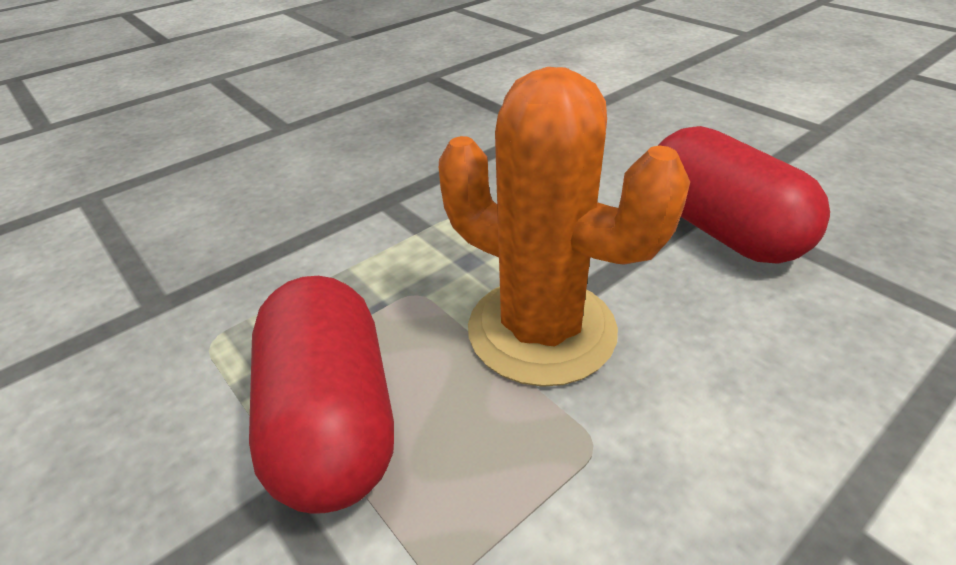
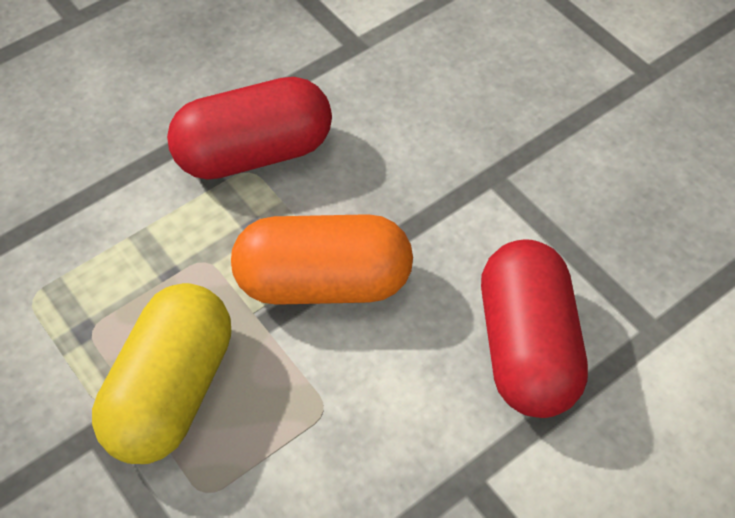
orange cactus: [439,67,690,387] = 1 -> none = 0
orange capsule: none = 0 -> [231,214,413,305] = 1
yellow capsule: none = 0 -> [92,283,231,464] = 1

